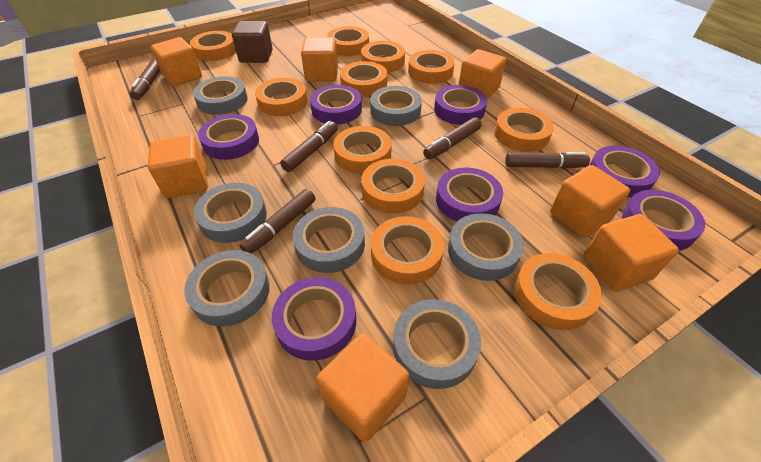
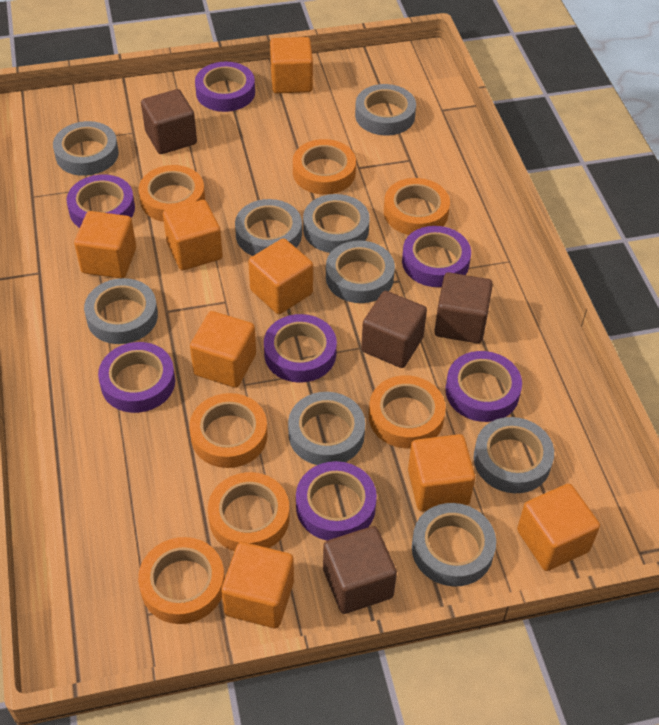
brown cube: [232,21,273,63] = 1 -> [141,89,197,154] [323,526,397,614] [361,291,427,368] [434,272,493,343] = 4
brown marker: [130,58,160,100] [239,189,315,254] [280,121,338,172] [423,117,482,159] [505,152,590,169] = 5 -> none = 0
grey tape: [184,250,270,327] [193,76,248,115] [194,183,267,243] [293,207,365,273] [370,86,422,126] [393,299,481,389] [448,213,524,281] = 7 -> [53,121,119,176] [84,278,158,344] [235,199,302,256] [288,392,365,465] [303,194,370,253] [326,240,395,303] [355,84,416,136] [412,503,496,587] [474,417,554,493] = 9
orange cube: [148,135,208,198] [151,37,202,86] [301,37,338,82] [317,333,409,442] [459,49,506,99] [550,165,630,238] [584,214,679,292] = 7 -> [74,211,136,278] [163,200,223,270] [190,311,256,388] [221,542,294,628] [248,238,313,314] [270,37,313,94] [408,434,475,511] [517,484,600,571] = 8
orange tape: [190,31,236,61] [255,78,308,116] [327,26,369,56] [334,126,392,174] [340,61,387,97] [361,41,405,73] [361,159,425,213] [371,216,444,285] [408,50,455,84] [494,108,554,152] [514,253,602,330] = 11 -> [138,165,205,222] [138,537,225,624] [189,393,268,468] [208,472,290,551] [293,139,356,195] [369,375,446,448] [384,178,450,235] = 7

